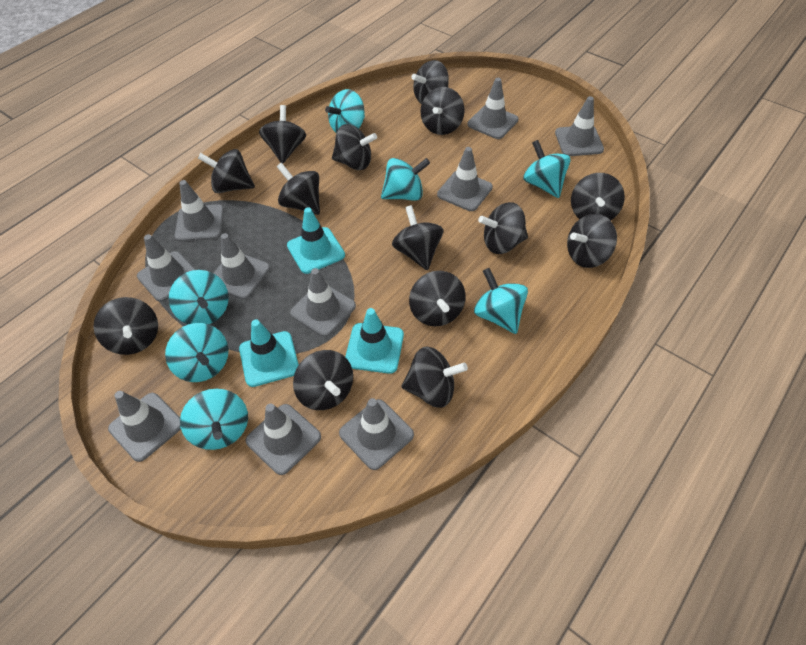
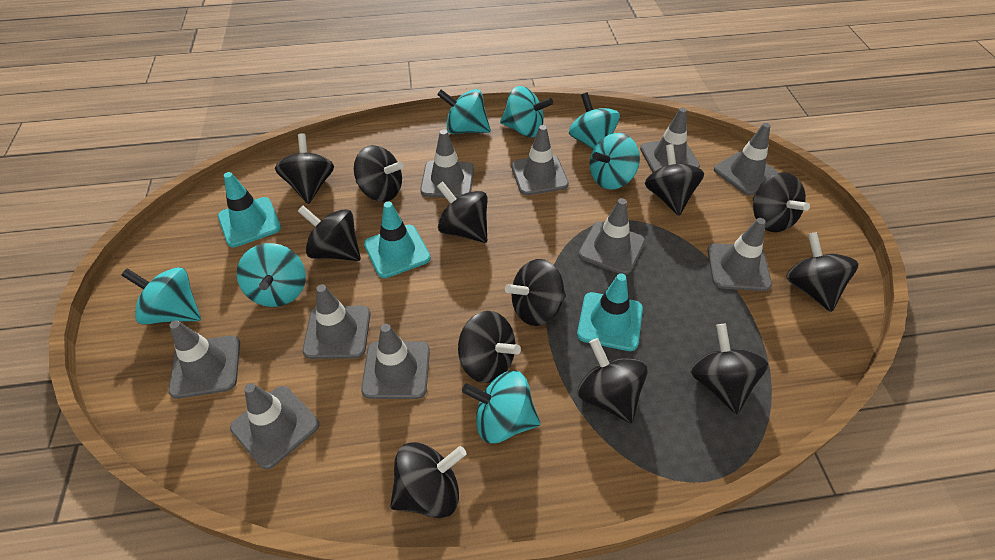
black spinning top: [93,297,158,355] [198,149,255,193] [259,105,306,164] [277,163,320,215] [293,350,353,410] [332,124,377,170] [392,205,443,270] [401,347,468,408] [409,271,466,326] [411,60,449,104] [420,87,465,135] [478,202,528,254] [567,214,617,268] [571,173,625,220] = 14 -> [275,133,334,204] [298,206,361,261] [354,145,404,202] [390,442,466,518] [437,181,487,243] [458,311,521,383] [505,259,566,326] [578,338,648,423] [645,144,704,216] [690,324,768,414] [753,172,810,232] [786,232,859,312] = 12

